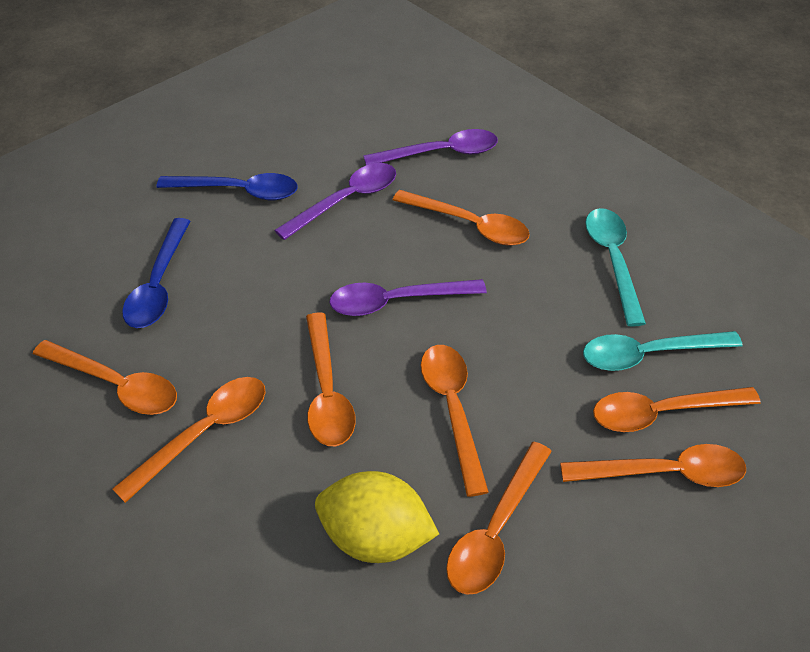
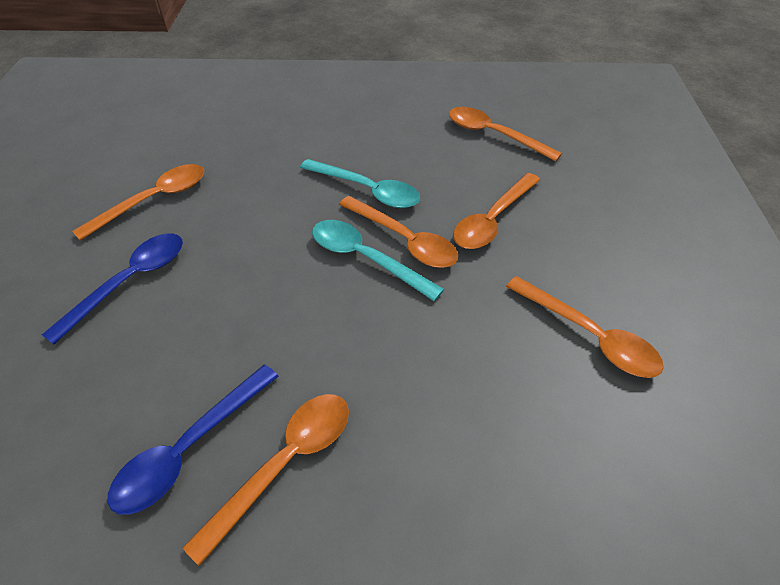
orange spoon: [33,340,177,415] [112,377,266,503] [306,312,356,446] [393,190,530,246] [421,345,489,497] [446,442,552,595] [560,444,746,487] [593,387,761,432] = 8 -> [72,164,204,241] [182,394,349,566] [339,196,458,268] [449,107,562,162] [453,173,540,249] [506,276,664,378] = 6
purple spoon: [274,163,396,240] [330,279,487,316] [363,129,498,165] = 3 -> none = 0
yellow lemon: [315,471,439,563] = 1 -> none = 0

